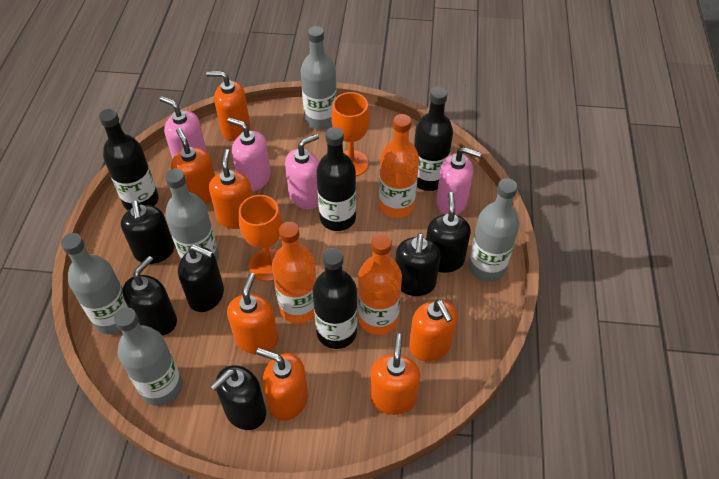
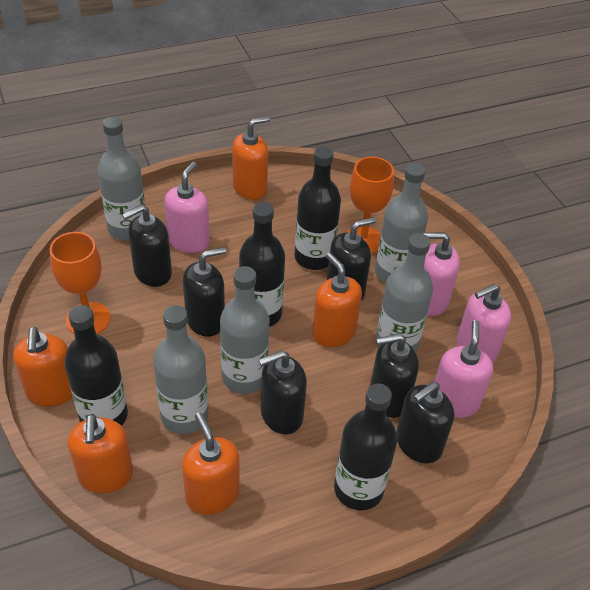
orange bottle: [272,222,317,324] [358,234,402,335] [379,114,419,218] = 3 -> none = 0
orange soap dispenser: [171,128,215,204] [206,71,250,141] [209,149,253,229] [227,273,278,354] [256,348,308,421] [370,333,420,415] [409,299,457,361] = 7 -> [13,327,72,407] [68,414,133,493] [182,412,240,515] [232,116,270,200] [312,253,362,347] = 5

